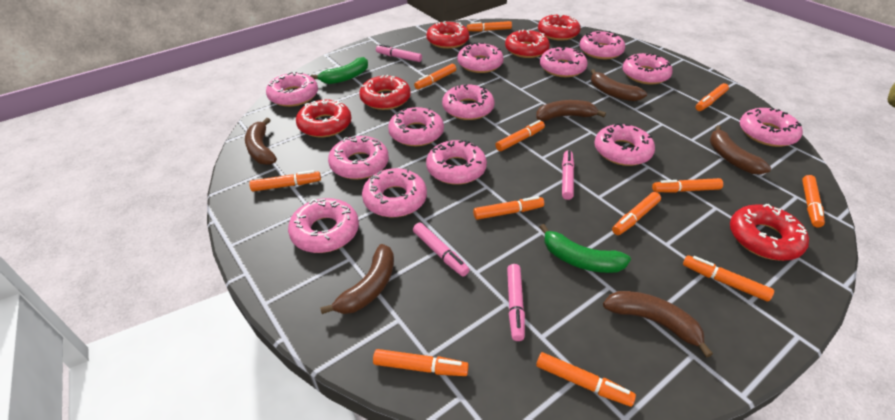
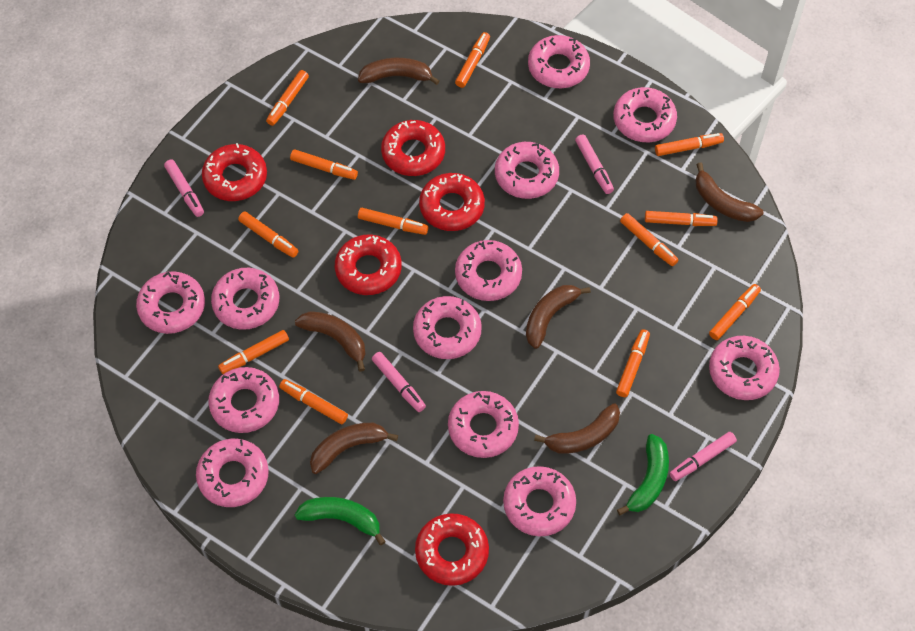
pink donut: [266,72,318,107] [288,198,359,253] [328,136,389,180] [362,168,427,217] [388,107,444,146] [426,140,487,185] [442,84,494,120] [457,42,504,73] [540,47,587,77] [579,31,625,59] [594,123,655,166] [622,53,673,85] [740,108,802,147] = 13 -> [136,271,205,334] [196,439,269,507] [208,367,279,433] [211,268,279,330] [413,296,482,359] [448,391,519,458] [455,240,522,301] [495,142,559,199] [503,466,576,536] [528,35,590,88] [613,87,677,142] [709,336,780,400] = 12
red donut: [296,100,352,137] [359,75,411,110] [426,21,469,49] [505,30,550,58] [538,14,581,41] [730,204,809,261] = 6 -> [202,143,267,201] [335,235,402,295] [381,120,445,176] [415,513,489,586] [419,173,485,231] = 5

